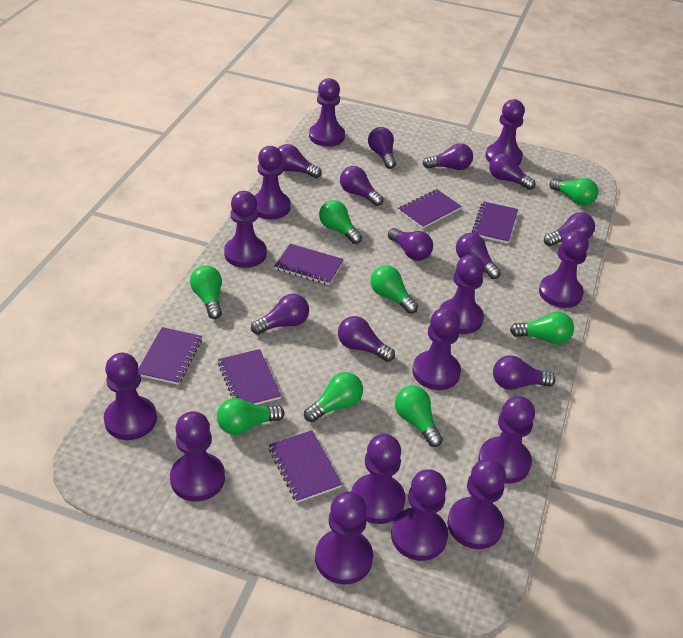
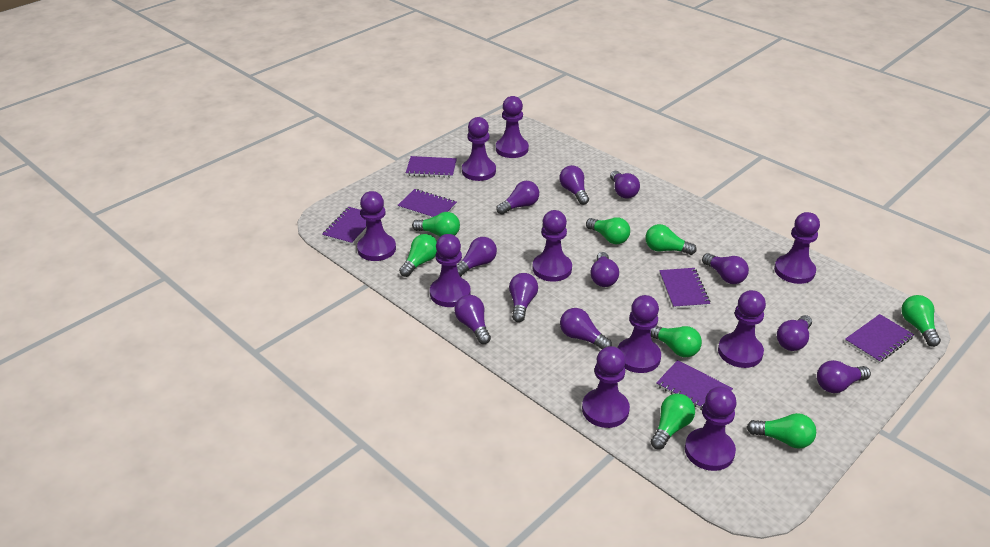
purple pawn: [104,353,157,440] [170,411,225,502] [224,191,267,268] [254,146,291,220] [309,78,345,147] [315,492,373,585] [351,434,405,524] [391,469,448,561] [413,307,461,390] [439,255,484,334] [447,459,506,549] [478,396,535,483] [486,99,525,165] [539,231,589,308] = 14 -> [357,191,396,261] [430,234,471,307] [462,117,496,181] [496,96,529,158] [533,210,572,282] [582,346,630,428] [617,295,661,373] [685,386,737,471] [718,290,766,368] [774,212,820,284] = 10

